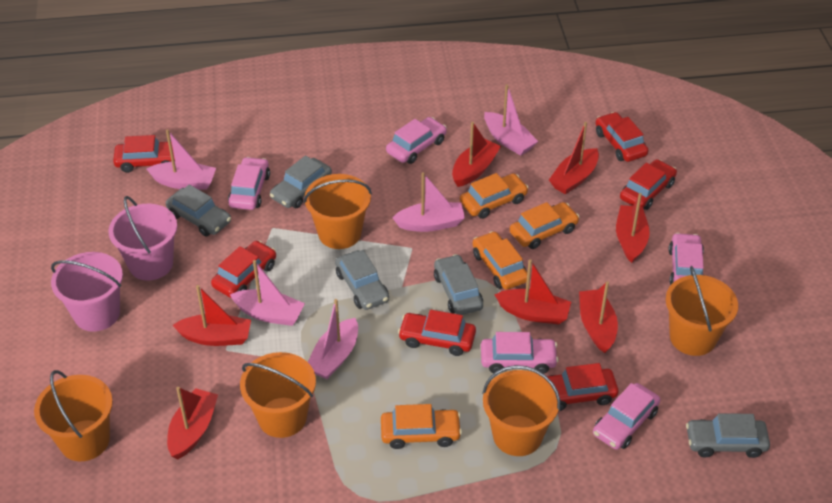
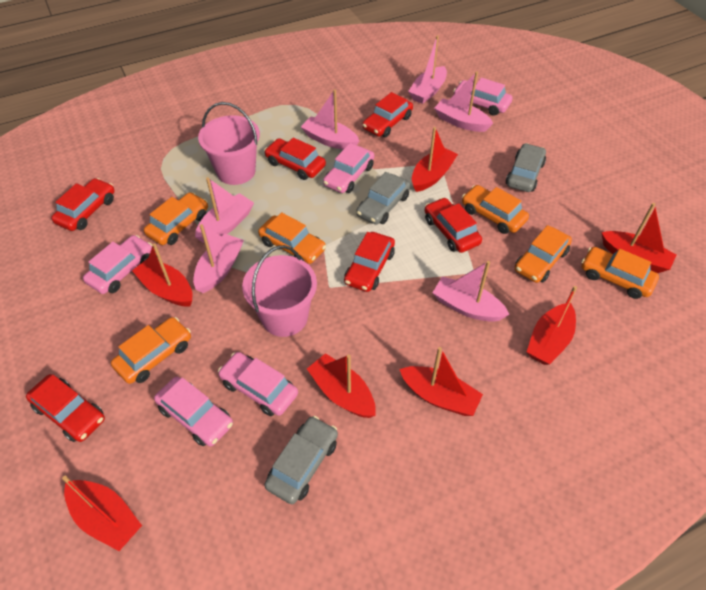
grey car: [166,185,231,237] [270,156,332,208] [335,250,389,310] [434,254,483,315] [686,413,770,458] = 5 -> [264,416,338,504] [356,172,411,225] [506,143,546,192] = 3
orange bucket: [34,370,113,461] [240,352,316,438] [303,174,372,249] [482,365,561,456] [666,266,738,356] = 5 -> none = 0
orange car: [381,404,462,449] [460,173,529,219] [473,231,527,290] [510,202,579,249] = 4 -> [111,317,191,384] [144,192,208,245] [258,212,326,264] [462,185,529,234] [515,225,572,283] [582,247,659,299] = 6
pink boat: [146,129,216,190] [230,260,305,326] [308,299,358,379] [393,172,465,232] [484,84,538,156] = 5 -> [193,224,244,293] [195,177,254,243] [301,89,359,149] [408,35,447,104] [433,261,510,322] [434,71,493,132] = 6

